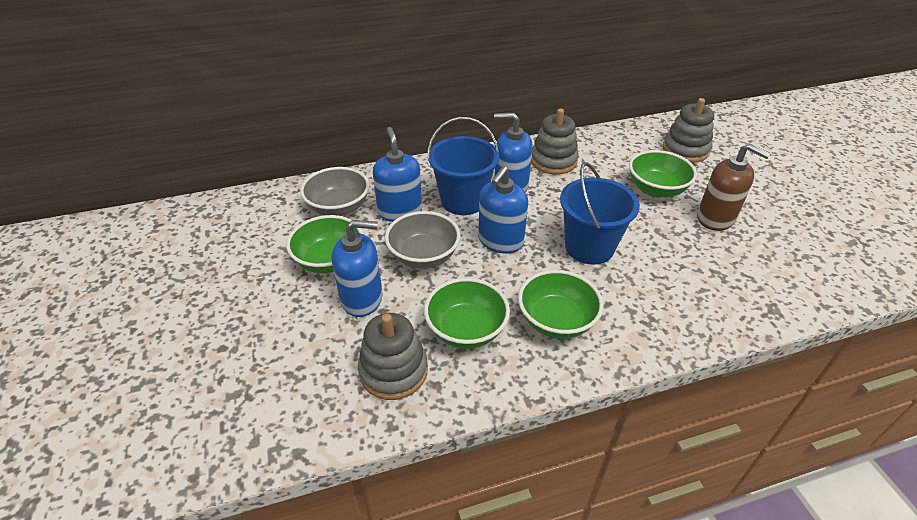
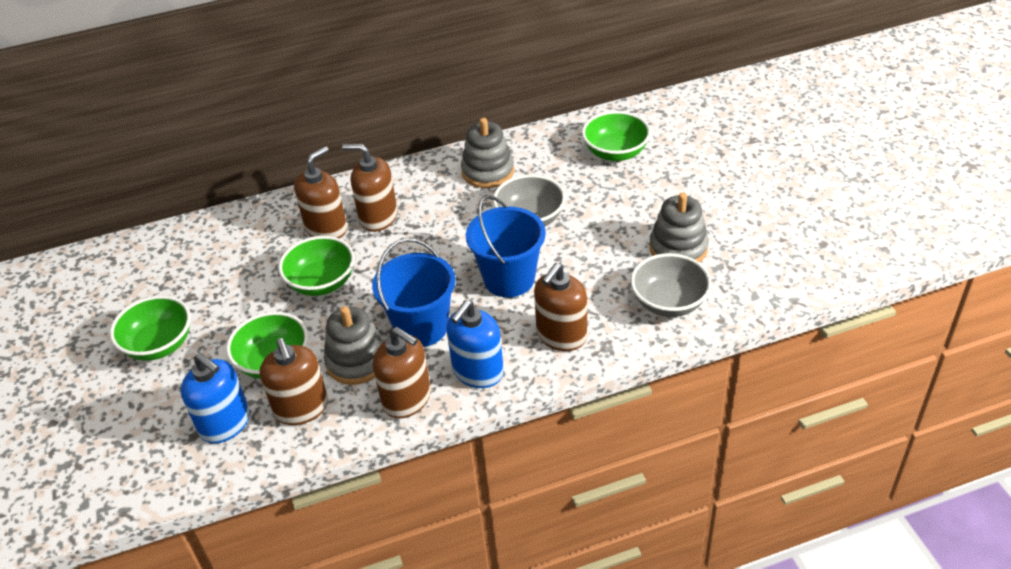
blue soap dispenser: [332,220,383,317] [373,127,422,222] [478,166,528,253] [494,113,533,193] = 4 -> [181,353,250,444] [446,300,504,388] = 2
brown soap dispenser: [697,143,771,231] = 1 -> [260,338,328,425] [294,146,347,239] [342,144,398,232] [373,327,431,419] [534,263,587,351] = 5

